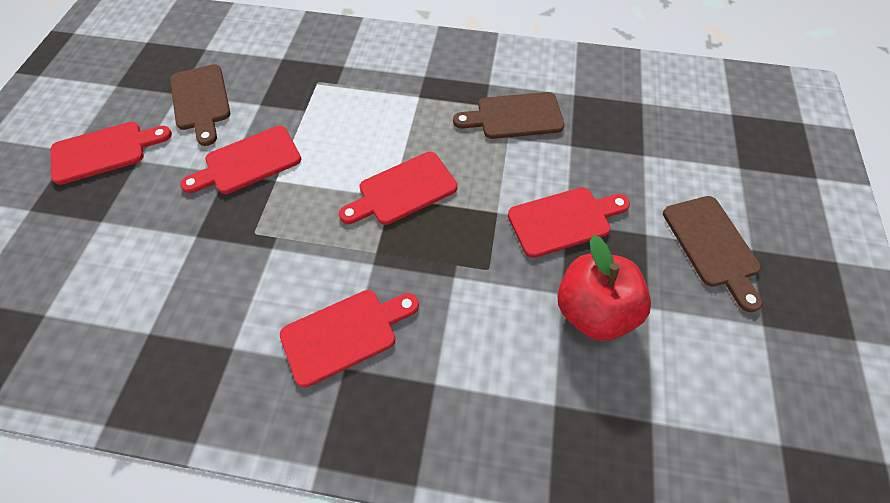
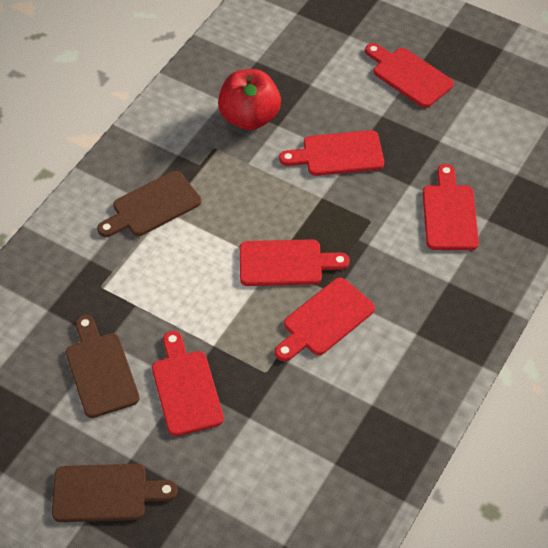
red cutting board: [51,122,172,185] [180,126,301,194] [280,290,419,388] [339,152,457,225] [508,187,630,258] = 5 -> [152,331,224,436] [240,239,350,286] [275,278,375,361] [279,130,384,176] [365,43,454,108] [423,164,479,250] = 6

